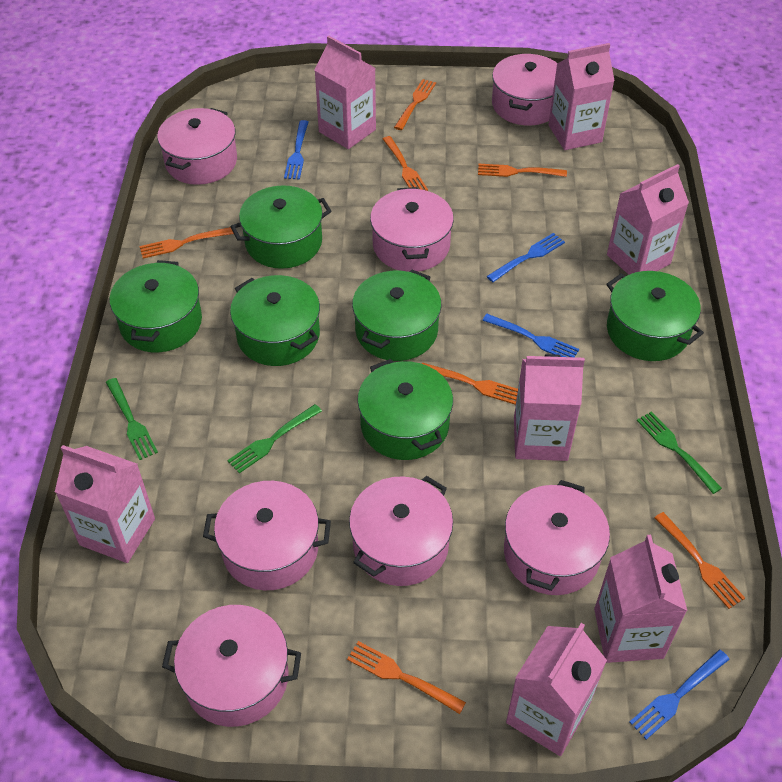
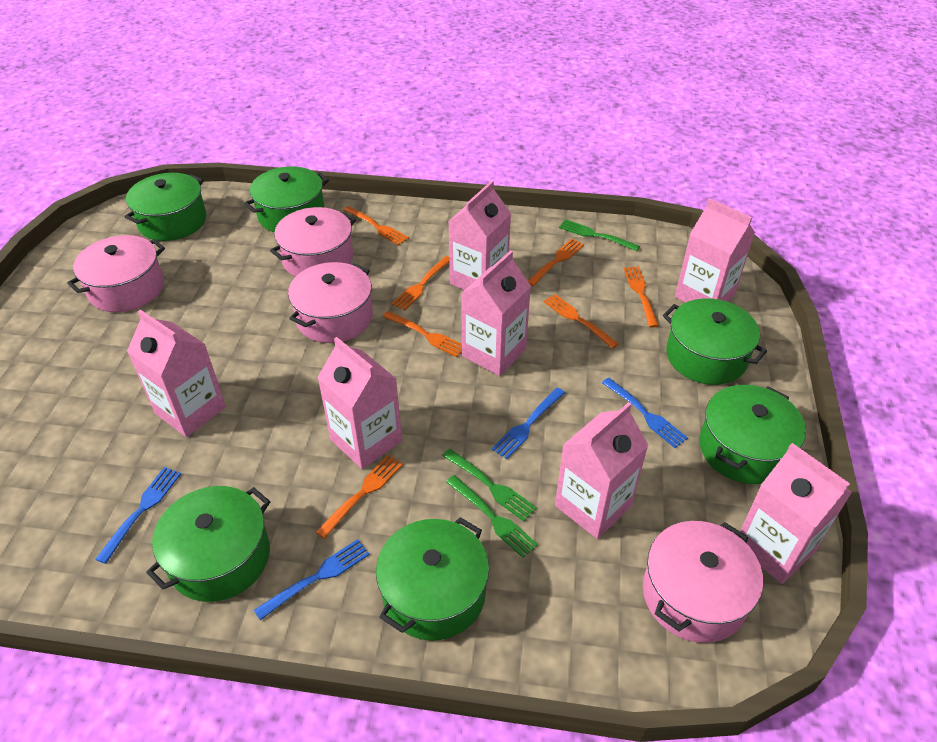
pink pot: [157,108,237,185] [162,605,301,727] [203,481,331,590] [349,476,453,586] [370,187,454,272] [492,53,557,125] [504,480,610,595] = 7 -> [67,235,165,312] [270,207,356,277] [288,262,373,343] [643,521,763,643] = 4

